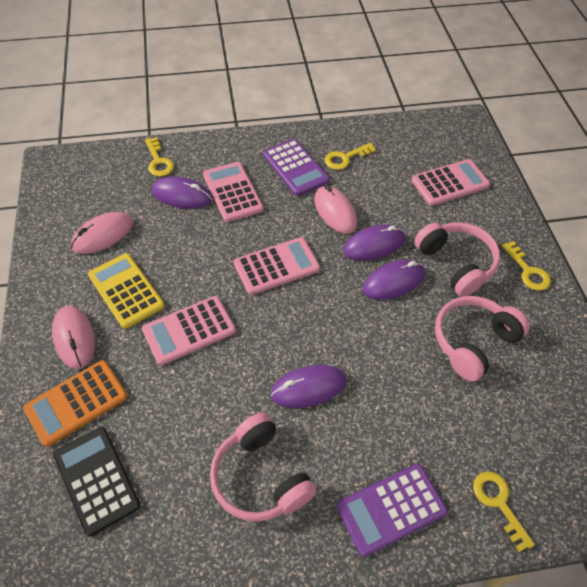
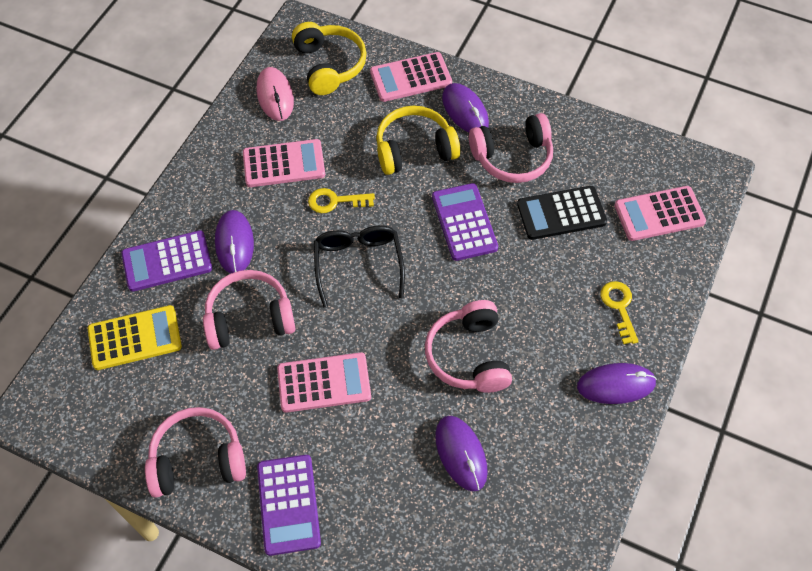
black glasses: none = 0 -> [314,225,405,308] = 1
orange calculator: [23,360,127,447] = 1 -> none = 0
pink headphones: [210,412,317,522] [414,222,500,297] [435,296,530,381] = 3 -> [145,407,246,498] [203,270,296,350] [425,300,512,393] [469,113,553,183] = 4
pink mouse: [52,306,95,369] [71,212,133,254] [314,185,357,234] = 3 -> [257,67,294,121] = 1
purple calculator: [263,139,330,196] [336,464,447,557] = 2 -> [121,230,212,292] [257,455,321,556] [432,183,498,261] = 3
yellow headphones: none = 0 -> [292,22,367,95] [376,106,460,175] = 2
yellow key: [145,137,174,176] [325,143,376,170] [473,472,535,552] [502,241,551,291] = 4 -> [308,188,375,213] [601,281,639,344] = 2

